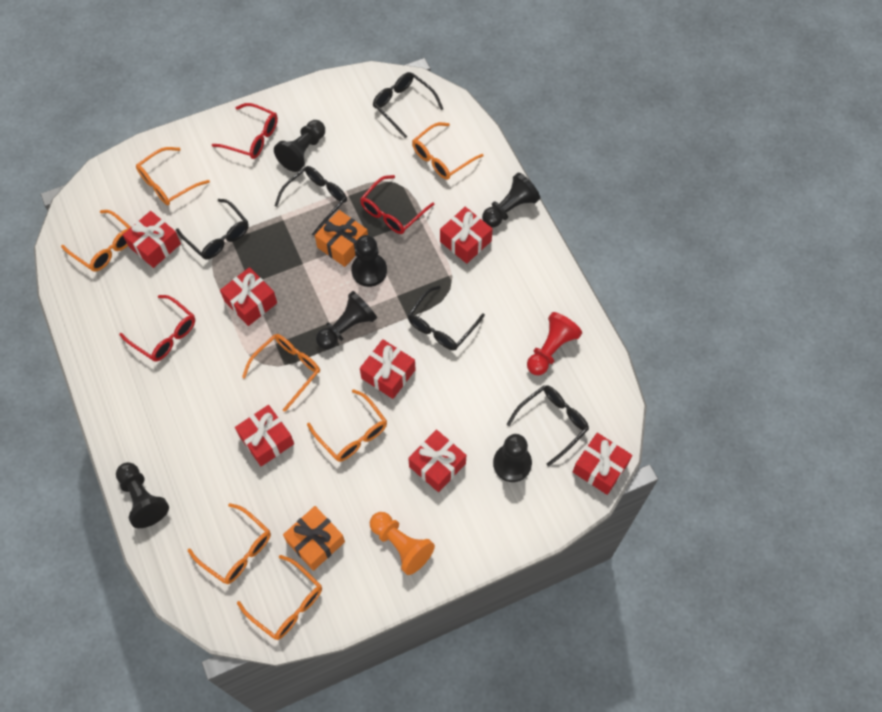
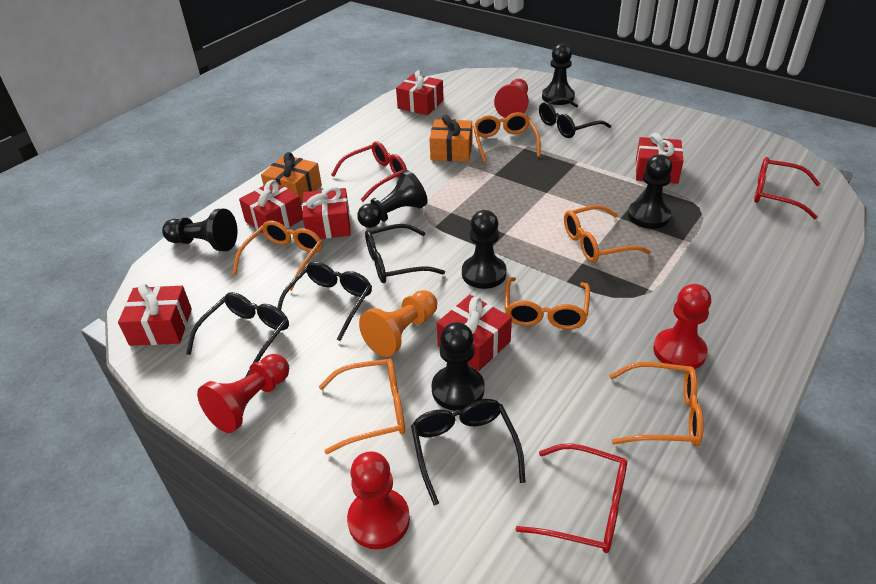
orange glasses: [61,210,131,272] [136,147,210,205] [188,503,271,584] [237,555,322,640] [242,334,320,412] [307,389,387,462] [412,122,484,180] = 7 -> [232,220,322,291] [319,359,405,454] [473,112,541,163] [504,277,590,330] [564,205,650,262] [609,362,704,447] = 6
red gift: [123,211,181,268] [220,267,277,326] [235,405,294,467] [360,339,416,399] [408,429,466,492] [440,207,493,264] [573,433,632,495] = 7 -> [118,284,192,346] [239,180,303,234] [302,187,351,239] [396,70,444,115] [437,295,512,371] [635,133,684,184] = 6
red pawn: [527,312,582,375] = 1 -> [197,354,289,433] [347,451,410,549] [494,79,529,118] [653,284,711,369] = 4

